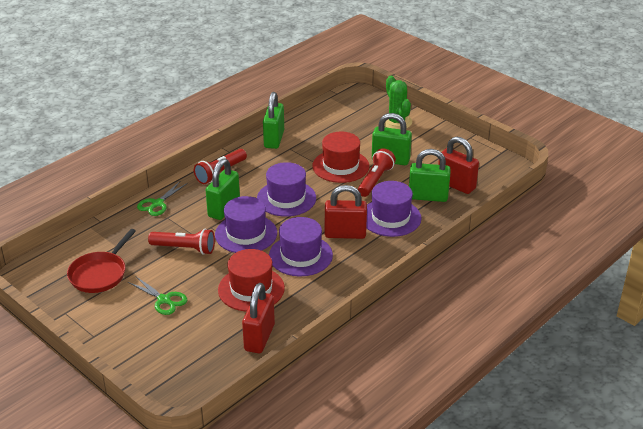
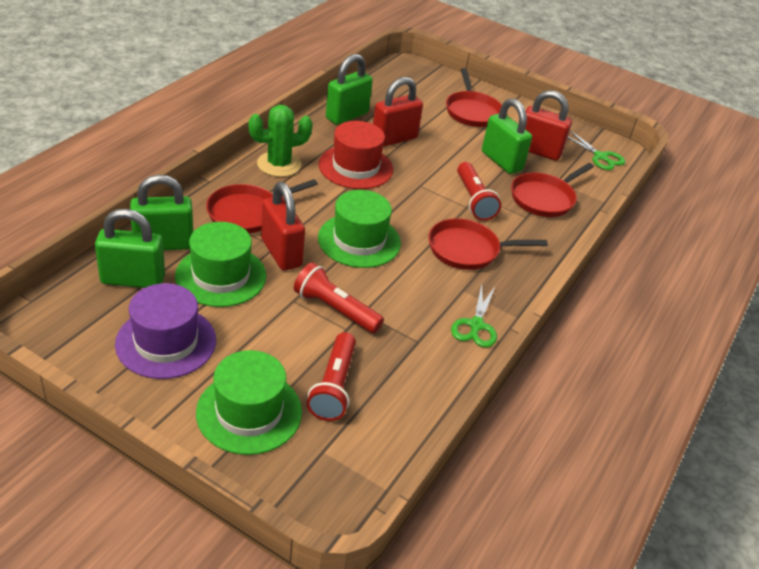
green hat: none = 0 -> [175,222,266,307] [196,350,302,455] [318,190,401,268] = 3
purple hat: [215,196,277,253] [257,162,316,217] [269,217,333,276] [366,181,422,237] = 4 -> [115,283,216,379] = 1
red hat: [218,249,285,312] [312,132,369,183] = 2 -> [319,121,393,189] = 1
red pan: [67,229,136,293] = 1 -> [206,179,318,233] [429,218,548,270] [446,68,502,127] [511,163,594,217] = 4

